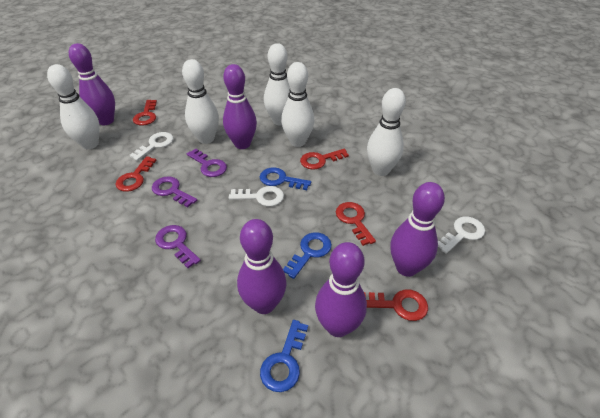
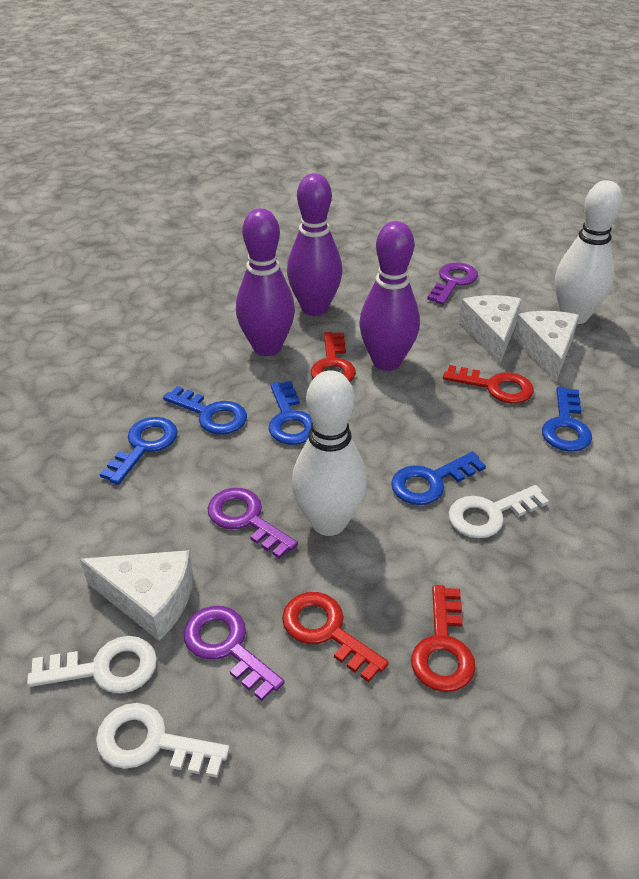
blue key: [260,167,311,190] [260,320,308,392] [283,232,332,279] = 3 -> [100,417,178,485] [163,386,247,435] [269,381,312,445] [391,451,486,505] [542,387,592,452] = 5
purple bowling pin: [69,43,115,125] [223,64,257,149] [237,219,287,314] [315,242,367,337] [390,182,445,277] = 5 -> [236,208,295,356] [287,173,342,316] [359,221,420,371] = 3
red key: [115,156,157,192] [133,100,157,125] [300,149,349,170] [336,202,376,246] [364,289,428,321] = 5 -> [282,592,389,682] [311,332,356,382] [411,585,476,692] [443,365,534,404] = 4
white bowling pin: [47,64,100,149] [182,59,219,144] [264,43,290,126] [281,62,314,147] [367,88,406,176] = 5 -> [292,370,367,536] [555,180,623,324] = 2
white cheese: none = 0 -> [80,550,193,641] [459,295,521,365] [513,311,579,383] = 3

